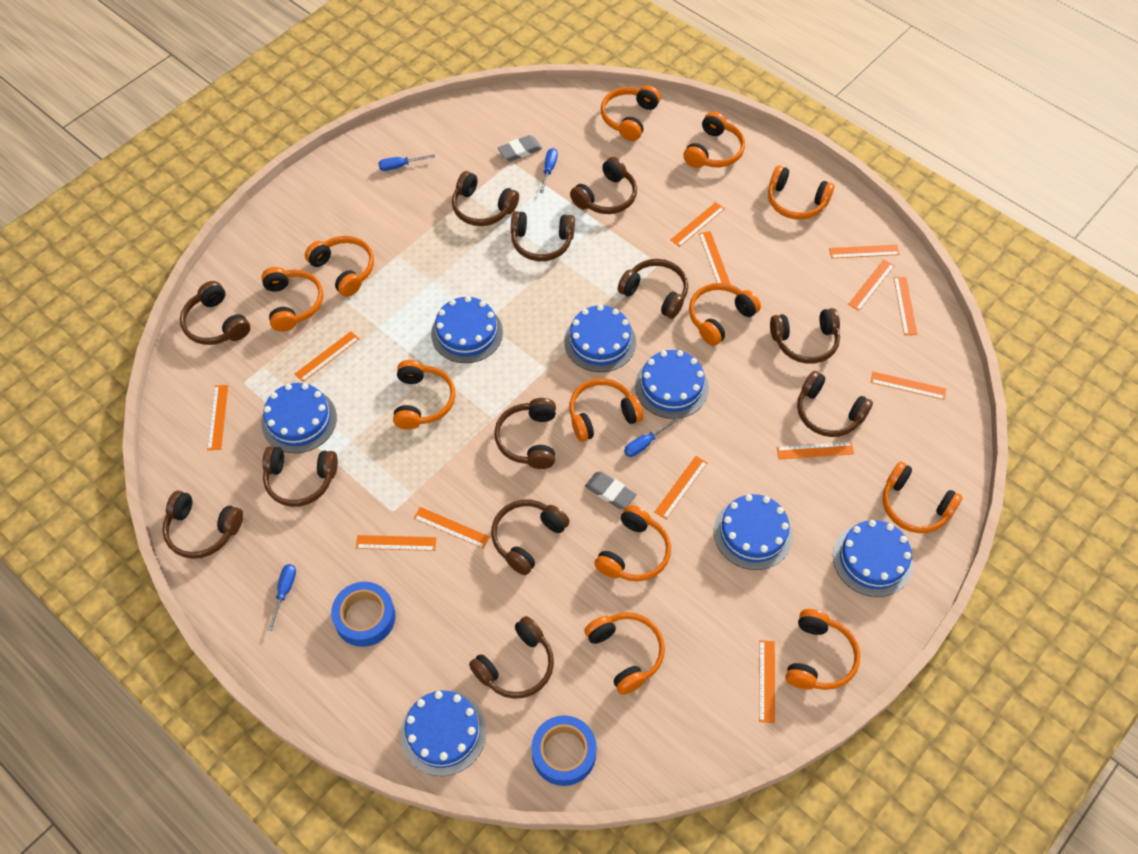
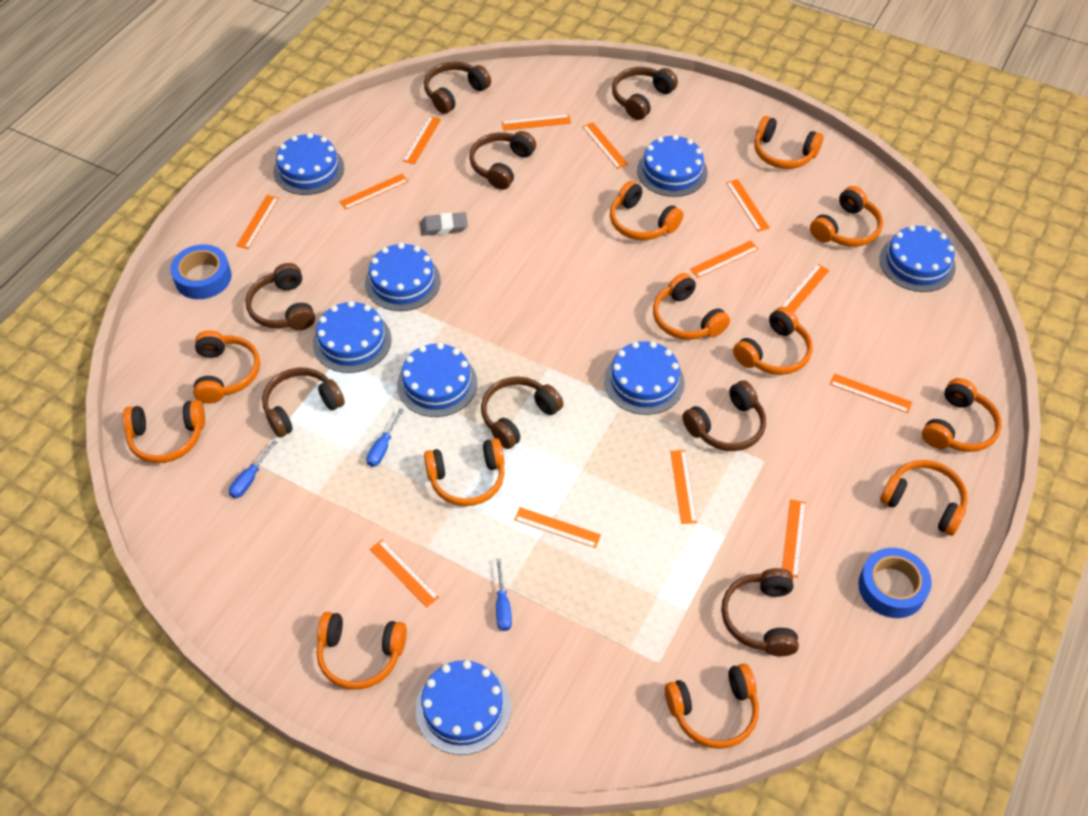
blue cake: [261,383,337,453] [400,691,487,776] [431,296,503,363] [564,305,636,372] [635,350,709,419] [714,494,793,570] [833,520,913,597] = 7 -> [273,133,344,195] [313,301,392,373] [365,243,441,311] [397,343,477,417] [416,660,511,755] [604,341,685,415] [637,135,708,197] [880,225,956,292] = 8
blue screwdriver: [268,564,296,631] [378,154,435,171] [540,148,558,193] [624,418,679,457] = 4 -> [229,440,277,498] [366,408,404,467] [496,559,512,631] = 3
brown headphones: [162,491,243,559] [180,281,250,345] [262,446,338,507] [452,171,519,226] [469,616,554,699] [491,499,570,575] [494,398,556,469] [511,211,575,261] [570,157,637,214] [618,259,688,319] [770,308,840,364] [797,371,873,437] = 12 -> [246,263,315,330] [262,367,345,438] [424,61,491,114] [469,131,536,190] [481,376,563,449] [612,67,678,120] [682,380,766,451] [721,568,799,656] = 8
grey eraser: [498,135,542,162] [585,472,637,509] = 2 -> [420,212,468,236] = 1

